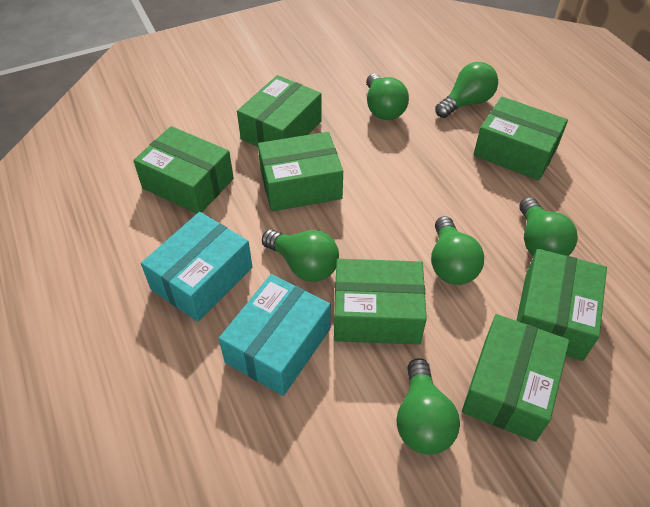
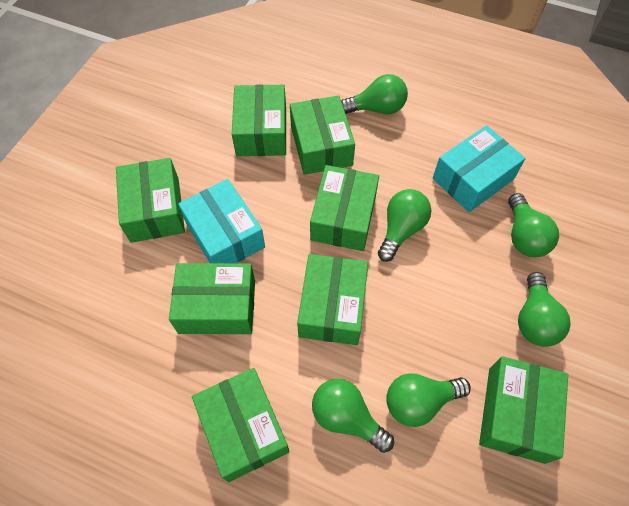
green box: [133,126,234,214] [237,75,322,147] [258,132,343,211] [334,259,427,344] [462,314,569,442] [474,97,568,181] [516,249,607,361] = 7 -> [116,158,185,243] [169,263,255,334] [192,368,289,482] [232,85,286,156] [290,95,355,175] [297,254,368,345] [310,165,379,251] [479,356,568,464] = 8

